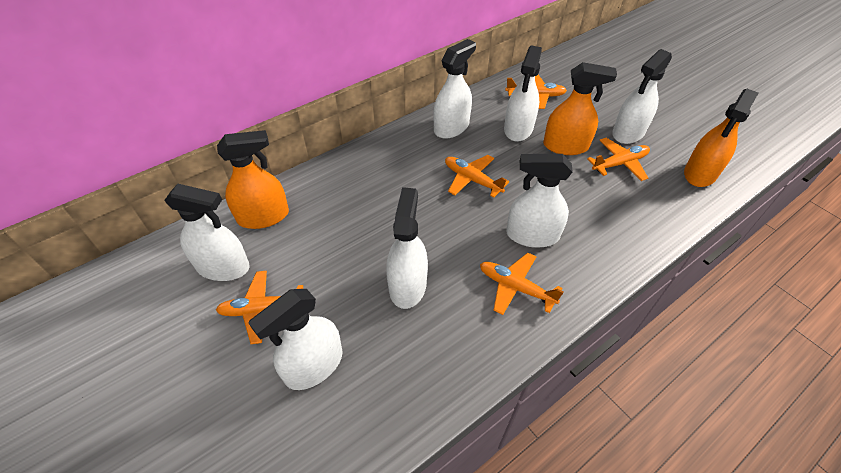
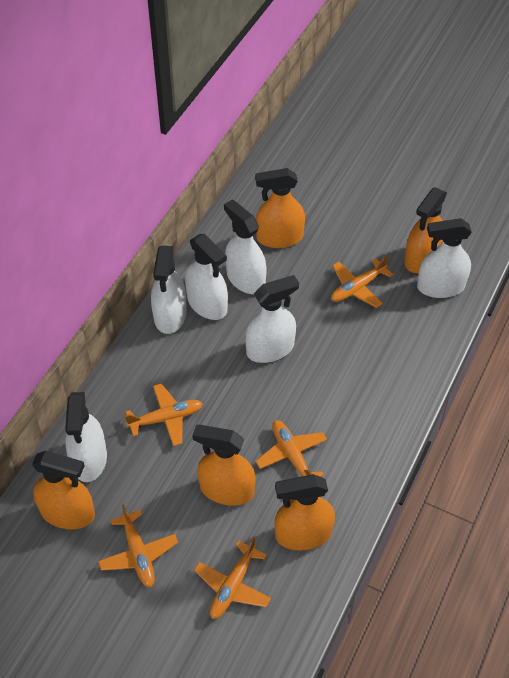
orange spray bottle: [217,130,289,229] [543,62,617,155] [684,89,758,187] = 3 -> [32,450,95,529] [192,425,256,506] [255,168,305,248] [275,474,335,550] [404,187,447,273] = 5
white spray bottle: [164,184,250,281] [248,289,343,390] [386,187,428,309] [433,39,476,139] [504,45,542,142] [506,154,573,248] [612,49,672,144] = 7 -> [65,392,107,482] [151,245,187,334] [185,234,228,320] [224,199,267,294] [245,275,299,363] [417,218,472,298] = 6

